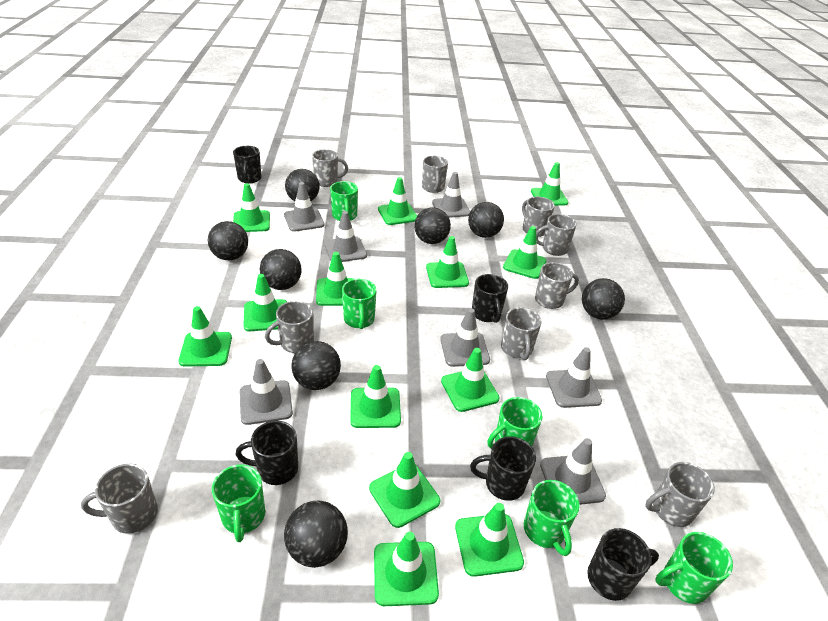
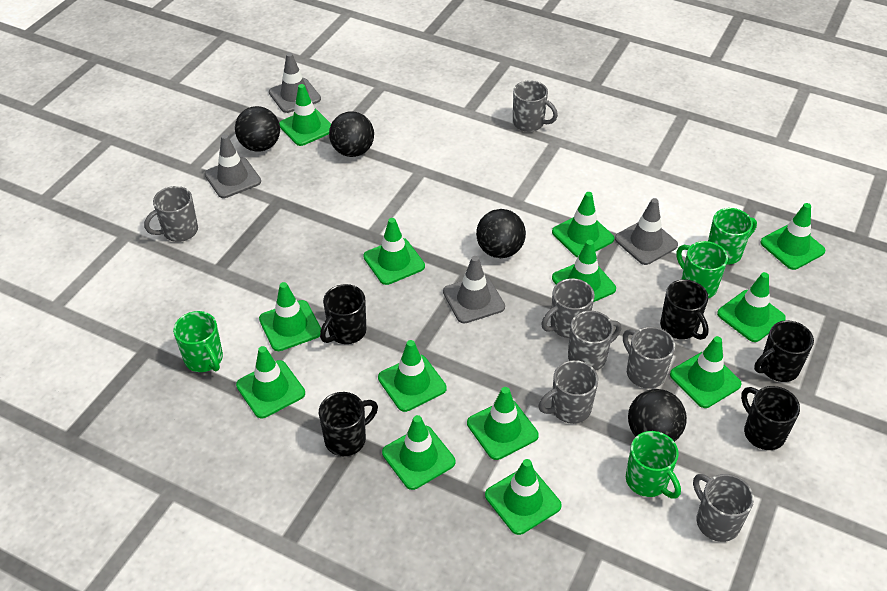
black ball: [208,221,248,260] [260,249,302,290] [284,501,348,568] [285,169,319,201] [291,341,341,390] [414,207,451,244] [468,202,504,238] [582,278,625,320] = 8 -> [235,106,280,152] [329,112,374,157] [476,209,526,258] [628,389,687,442] = 4
green mug: [212,465,265,542] [330,181,358,221] [342,279,377,329] [488,397,542,449] [524,480,580,556] [655,532,733,604] = 6 -> [173,311,223,372] [626,431,681,498] [677,241,728,298] [708,208,757,265] = 4
grey mug: [81,463,158,534] [265,301,314,353] [312,149,348,187] [422,156,448,193] [501,307,542,360] [522,197,555,237] [535,262,579,309] [536,214,577,256] [645,462,715,527] = 9 -> [144,186,198,242] [513,80,558,132] [539,360,598,424] [542,278,595,338] [568,311,621,371] [623,327,675,389] [693,474,754,542] = 7
grey traffic cone: [240,359,293,425] [284,182,325,232] [324,211,367,262] [432,172,470,218] [440,308,490,367] [540,438,606,505] [546,347,602,408] = 7 -> [204,134,261,198] [269,53,321,113] [443,256,505,324] [615,198,678,265] = 4

